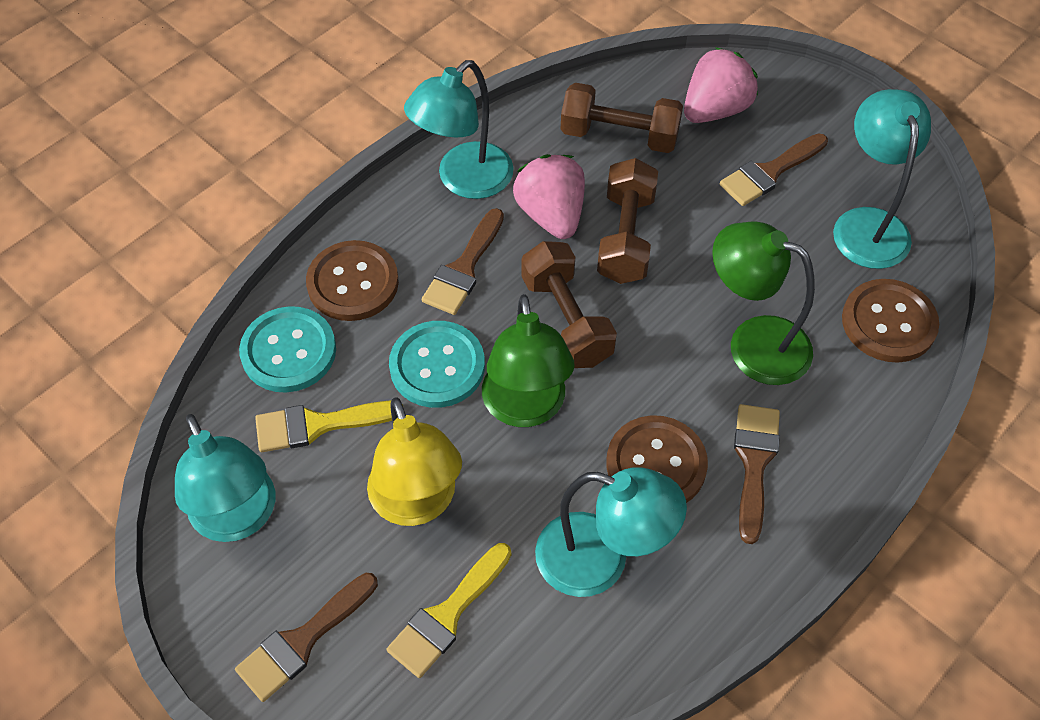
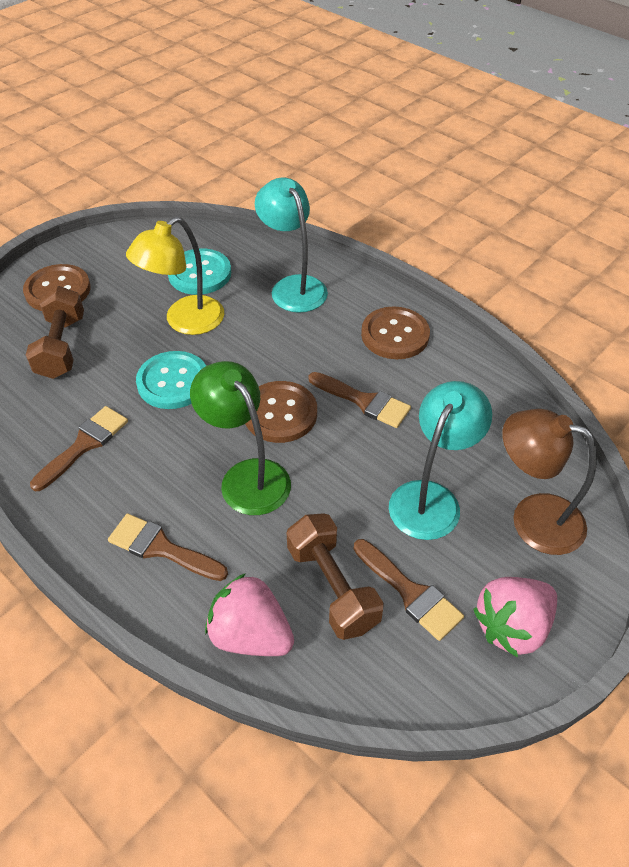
brown dumbbell: [521,241,617,368] [560,83,683,153] [597,158,658,284] = 3 -> [26,286,84,379] [287,513,384,640] = 2
brown lamp: none = 0 -> [502,409,597,555] = 1
green lamp: [482,294,575,427] [712,221,815,385] = 2 -> [190,361,291,515] = 1
turquoise lamp: [175,414,275,542] [404,60,514,199] [535,467,687,597] [833,89,931,269] = 4 -> [255,178,328,313] [389,381,492,540] = 2
yellow brush: [255,401,403,452] [386,543,511,678] = 2 -> none = 0

